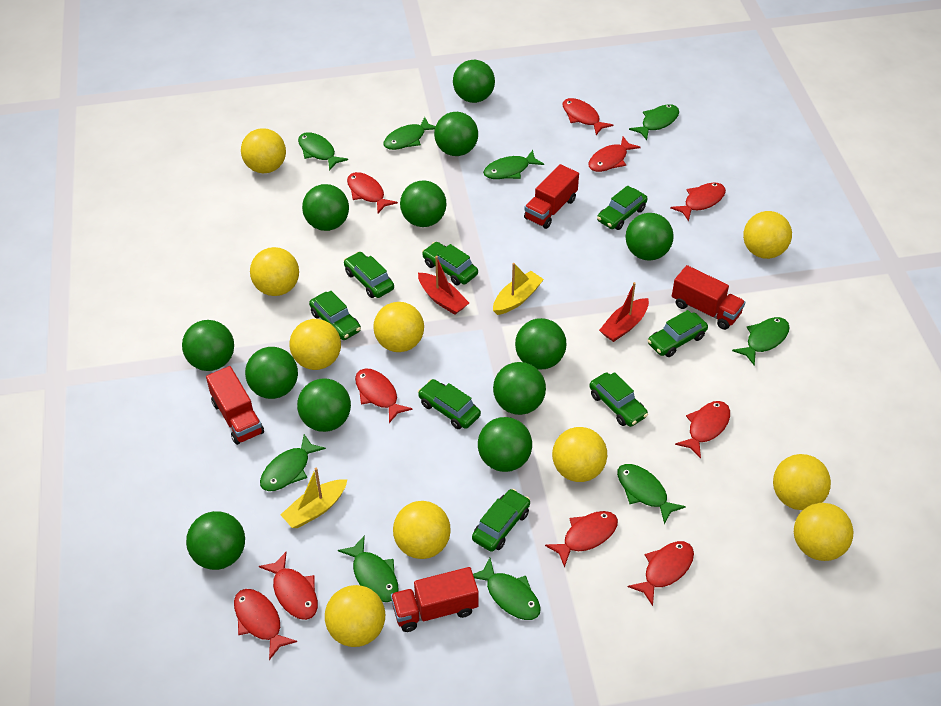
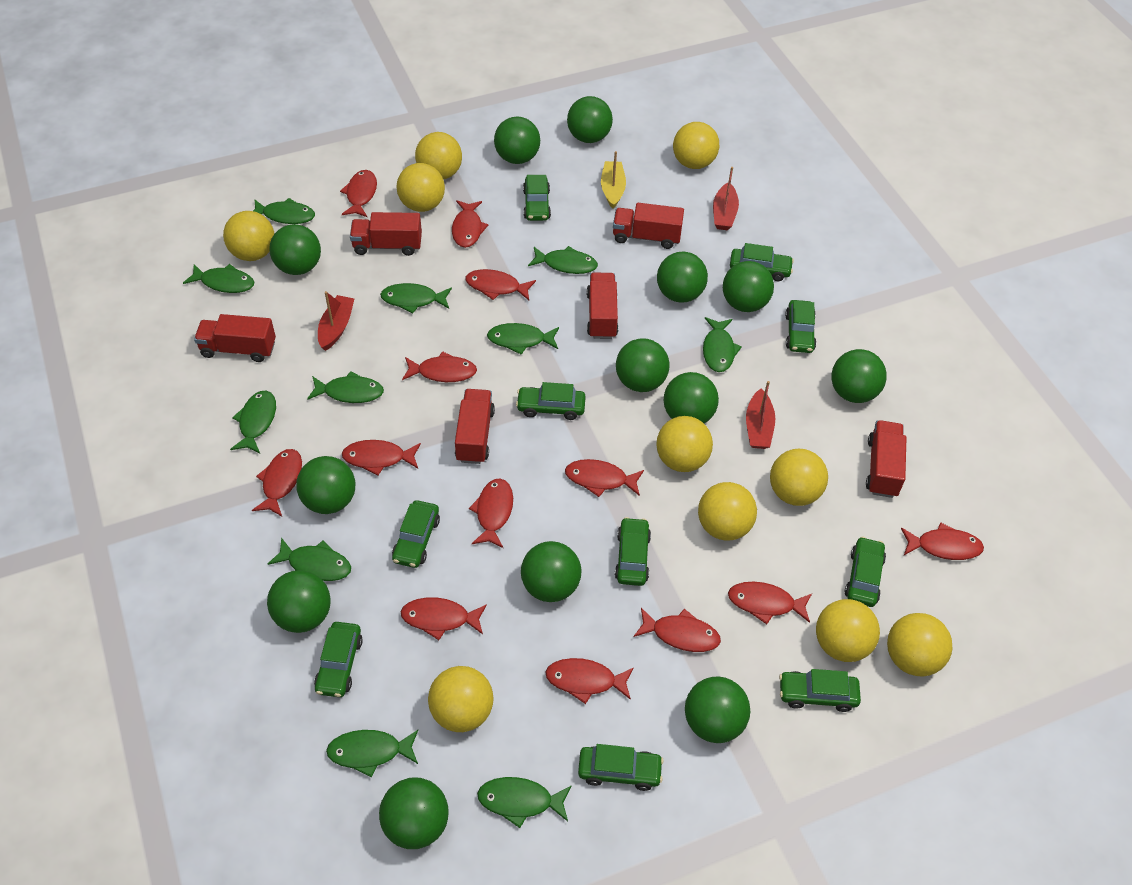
green ball: [182,320,234,371] [186,511,245,570] [245,347,298,399] [297,379,351,432] [302,184,349,231] [400,180,447,227] [434,112,478,156] [453,60,495,103] [478,417,532,472] [493,362,546,415] [515,318,567,370] [626,213,674,261] = 12 -> [267,570,331,633] [269,224,321,275] [296,456,356,514] [379,778,449,849] [494,116,540,164] [521,541,582,602] [567,96,613,143] [616,339,669,392] [657,252,708,303] [664,372,719,423] [685,676,751,743] [723,261,774,312] [831,349,887,403] = 13
green car: [309,291,361,340] [344,252,394,298] [418,379,481,429] [422,242,478,285] [472,489,530,552] [589,372,648,427] [597,185,648,230] [647,310,708,357] = 8 -> [314,622,363,697] [392,500,440,568] [516,382,586,420] [523,175,551,221] [578,744,664,791] [615,517,651,586] [730,243,794,281] [779,669,861,712] [785,300,817,353] [845,537,886,607] = 10
green fish: [260,434,326,491] [298,132,348,171] [338,536,399,602] [383,117,436,150] [473,558,540,620] [483,150,544,179] [617,464,686,524] [629,104,679,140] [732,317,790,365] = 9 -> [183,264,254,293] [230,391,276,453] [253,198,315,224] [268,538,351,581] [307,371,384,403] [326,730,418,777] [380,283,452,313] [477,777,572,828] [487,323,559,355] [528,246,598,274] [703,317,742,372] = 11
red boat: [418,256,469,315] [599,282,649,342] = 2 -> [318,291,354,351] [713,167,739,230] [746,381,775,449] = 3
red fish: [234,589,297,660] [259,552,318,620] [347,172,398,213] [355,368,413,423] [545,511,618,567] [562,98,613,135] [588,137,641,172] [628,541,694,606] [670,182,726,221] [675,401,730,459] = 10 -> [252,449,302,516] [340,170,377,217] [342,440,421,475] [401,597,487,640] [402,351,477,382] [452,200,489,248] [465,269,536,300] [469,479,513,548] [545,658,634,704] [565,459,644,497] [634,608,721,652] [728,582,812,624] [901,523,984,560] = 13
red truck: [206,366,264,445] [391,567,479,632] [524,164,579,229] [672,265,745,330] = 4 -> [194,314,276,362] [350,212,422,256] [455,389,495,464] [587,273,618,339] [613,203,684,249] [866,420,907,498] = 6
yellow boat: [280,468,347,528] [493,263,544,315] = 2 -> [601,151,626,209] = 1

